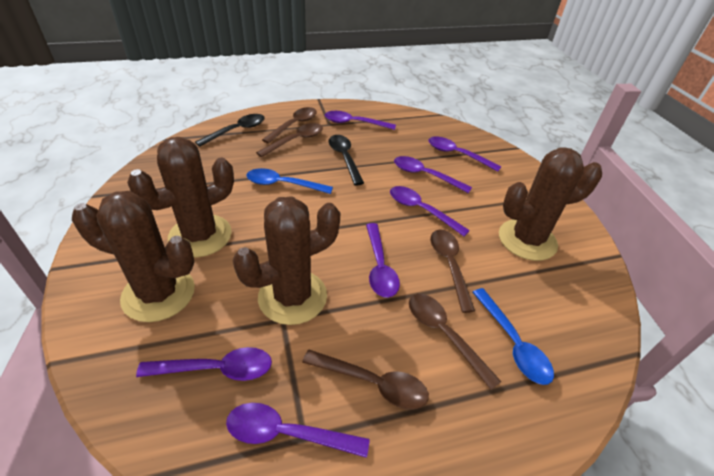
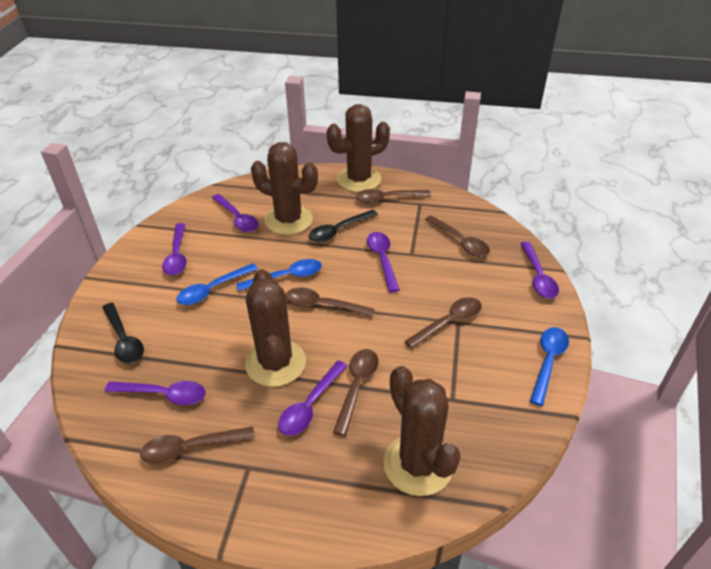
blue spoon: [246,168,333,194] [472,288,554,385] = 2 -> [176,263,258,305] [236,259,322,291] [530,327,569,406] = 3
brown spoon: [256,123,323,157] [262,107,317,144] [302,350,429,409] [409,294,502,390] [430,229,475,313] = 5 -> [140,426,255,464] [286,287,375,317] [333,349,379,436] [356,189,431,203] [404,297,482,349] [425,215,490,257] = 6
purple spoon: [136,347,272,381] [226,403,370,458] [325,111,396,130] [366,223,400,298] [390,186,470,236] [394,156,472,193] [429,136,502,172] = 7 -> [105,381,206,405] [162,223,187,275] [212,194,259,232] [278,360,348,436] [367,232,400,292] [520,242,559,299] = 6

